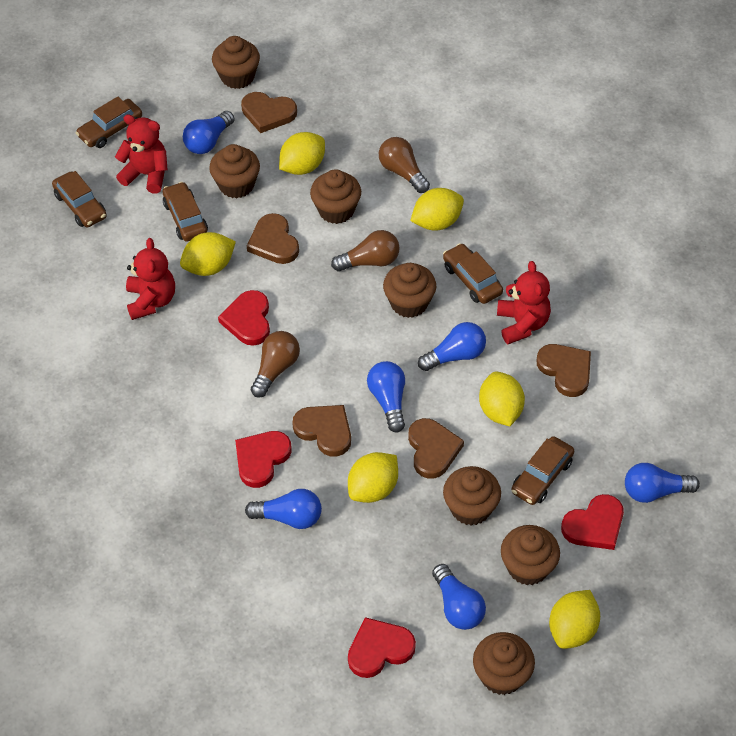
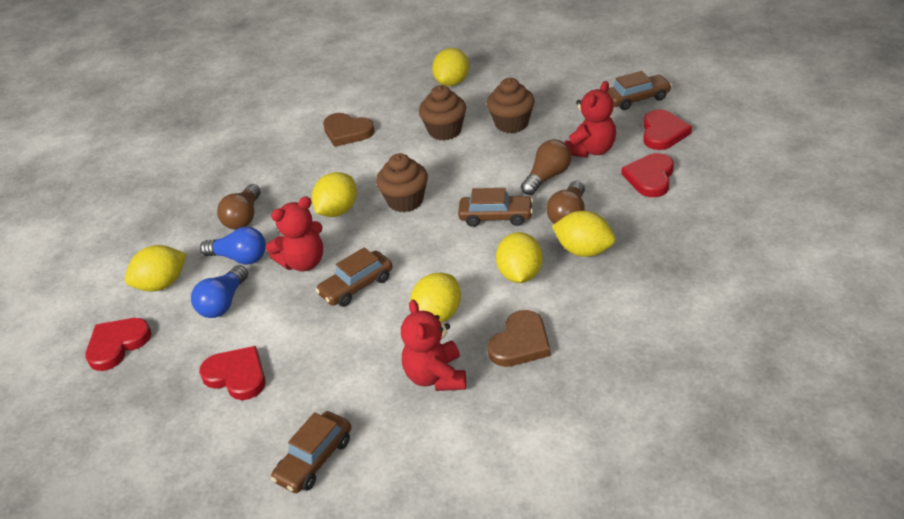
blue light bulb: [183,111,235,154] [245,489,322,529] [367,361,405,432] [418,322,486,371] [432,564,486,630] [625,463,700,503] = 6 -> [191,265,248,318] [200,227,266,265] = 2
brown car: [52,171,107,227] [76,97,142,148] [163,182,208,242] [443,243,503,304] [511,436,574,505] = 5 -> [271,411,351,493] [316,247,392,307] [458,188,533,227] [607,71,672,110] = 4
brown cupcake: [209,144,260,198] [212,36,260,89] [310,169,361,224] [383,263,436,318] [443,466,501,526] [473,632,535,695] [501,525,560,585] = 7 -> [376,153,428,212] [419,85,466,140] [487,78,535,133] = 3
brown heart: [241,92,297,133] [247,213,299,264] [292,405,351,457] [408,418,464,479] [537,344,591,397] = 5 -> [323,113,375,147] [488,310,550,367] = 2

